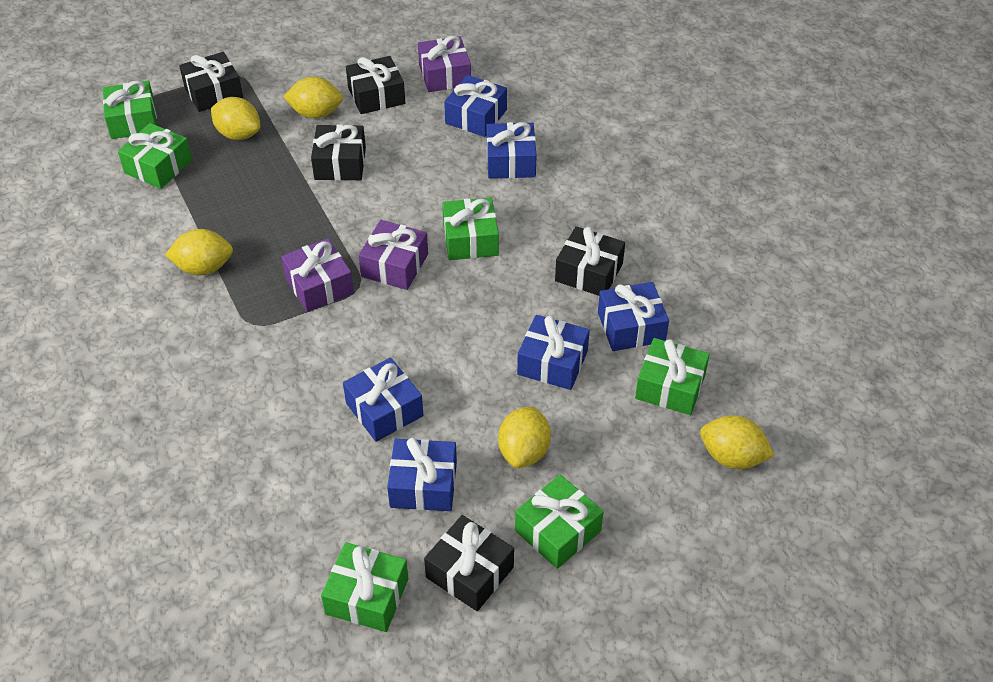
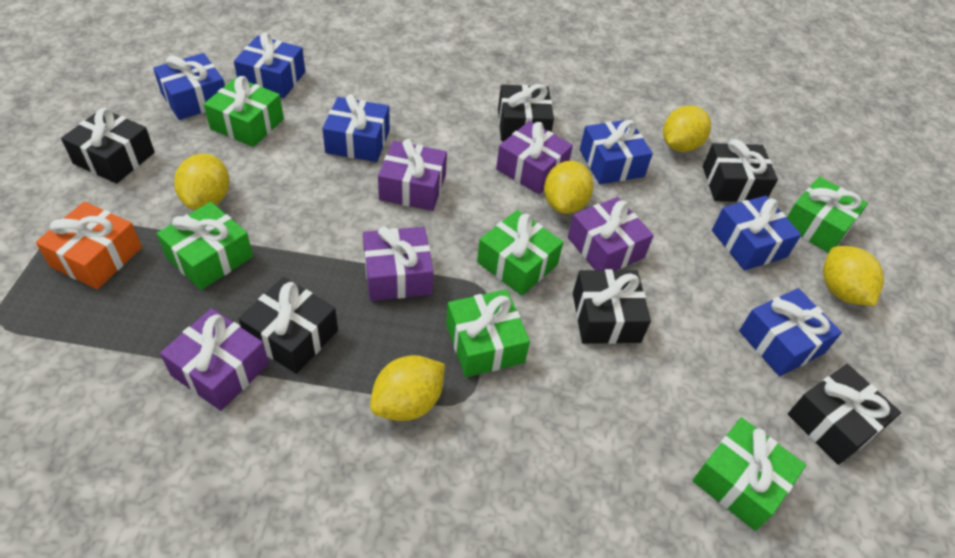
black gift: [179,52,243,112] [311,124,366,181] [346,56,405,114] [424,515,514,611] [555,226,625,296] = 5 -> [61,108,155,184] [239,277,338,374] [498,84,554,141] [573,269,651,344] [703,139,778,202] [788,364,901,465] = 6
orange gift: none = 0 -> [36,202,142,289] = 1
purple gift: [281,238,354,312] [358,220,428,290] [418,36,471,92] = 3 -> [160,308,269,411] [363,226,434,301] [378,139,447,211] [496,121,573,194] [568,197,654,270] = 5

